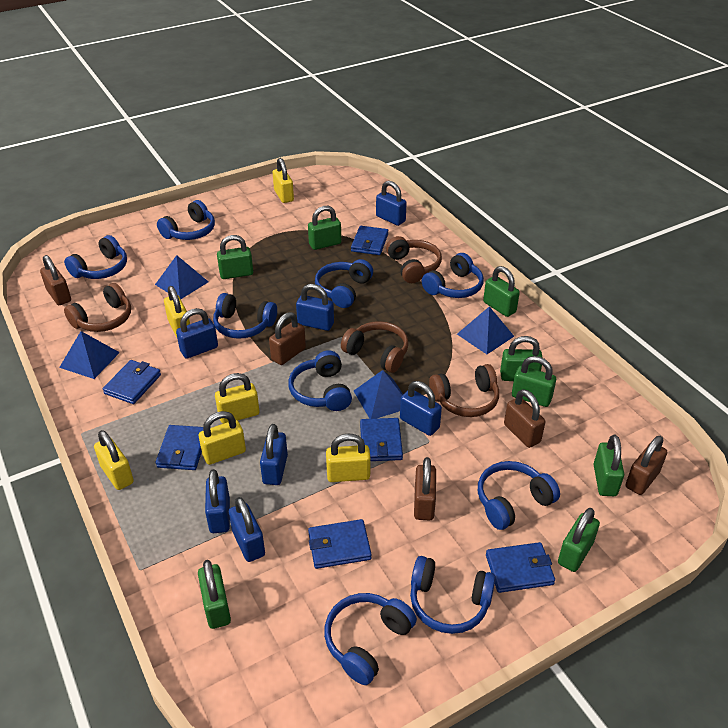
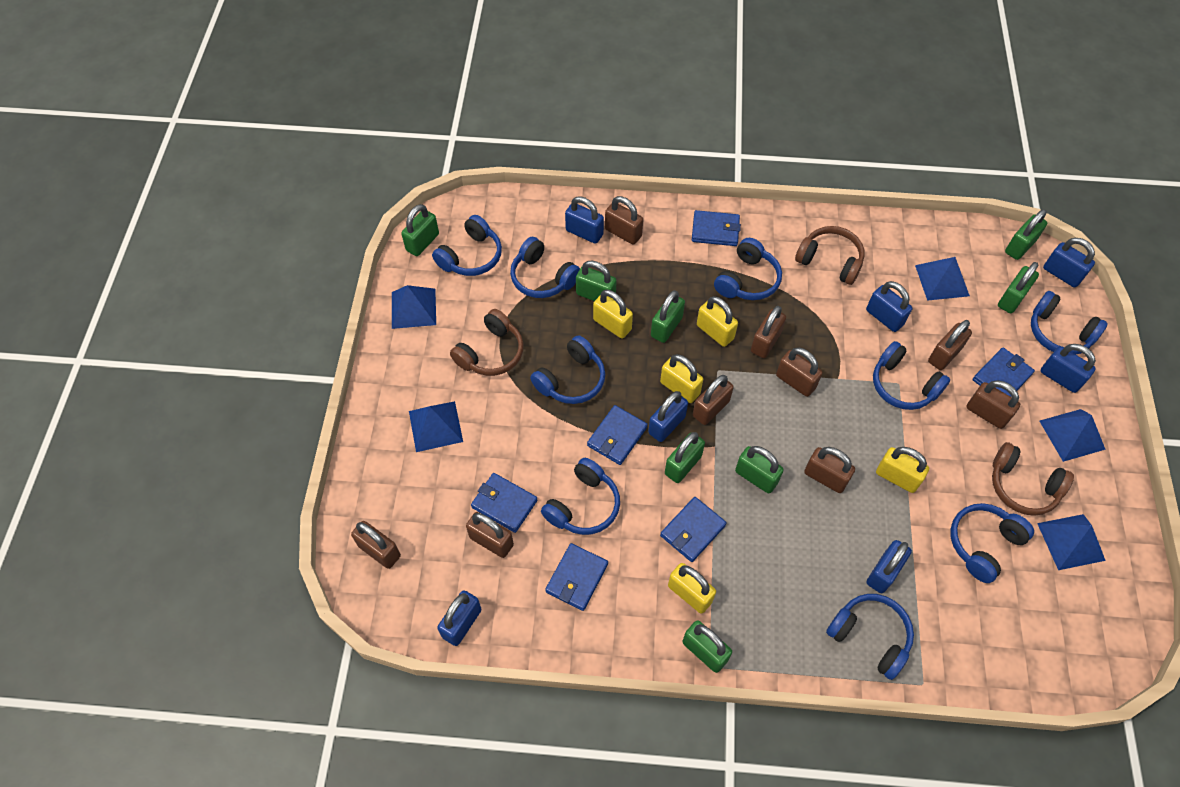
blue pyramid: [59,331,120,379] [155,255,208,299] [354,370,403,419] [457,307,514,354] = 4 -> [392,285,436,329] [409,401,463,452] [915,257,970,301] [1037,514,1106,570] [1040,409,1106,462] = 5
brown headphones: [64,283,131,332] [341,321,409,373] [386,236,442,283] [429,364,499,417] = 4 -> [450,309,524,376] [795,226,864,285] [992,442,1074,516] = 3
brown padlock: [40,255,71,305] [269,312,306,365] [414,457,436,520] [504,389,545,448] [625,436,667,495] = 5 -> [351,521,401,569] [466,512,514,558] [605,196,643,245] [693,375,734,425] [751,306,786,358] [776,347,823,397] [804,447,855,493] [928,320,972,370] [966,380,1020,429] = 9
yellow padlock: [94,430,134,490] [164,286,190,337] [199,411,246,465] [215,373,259,424] [273,158,294,203] [326,433,371,482] = 6 -> [593,290,633,339] [660,354,703,403] [668,563,716,613] [697,296,738,347] [876,447,929,493] = 5

